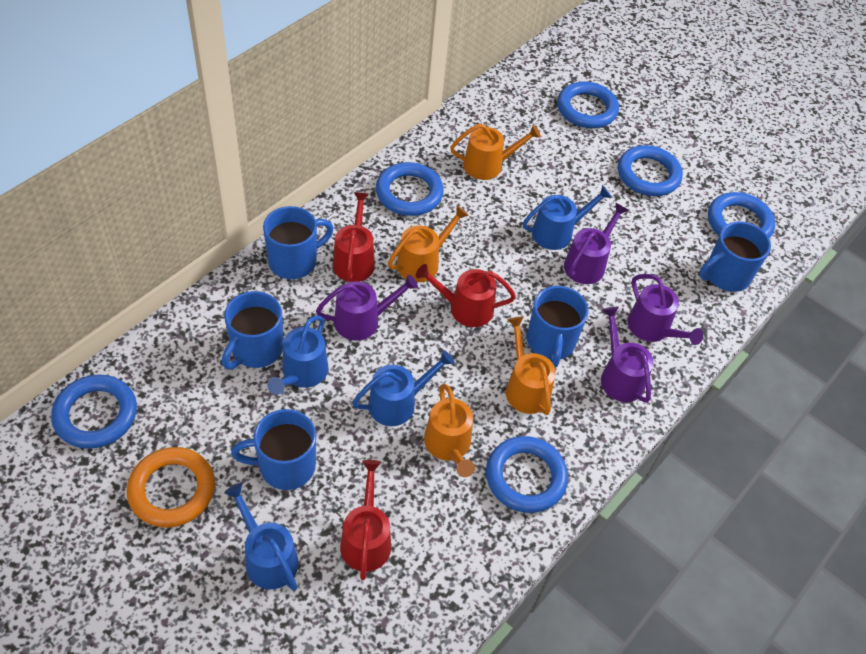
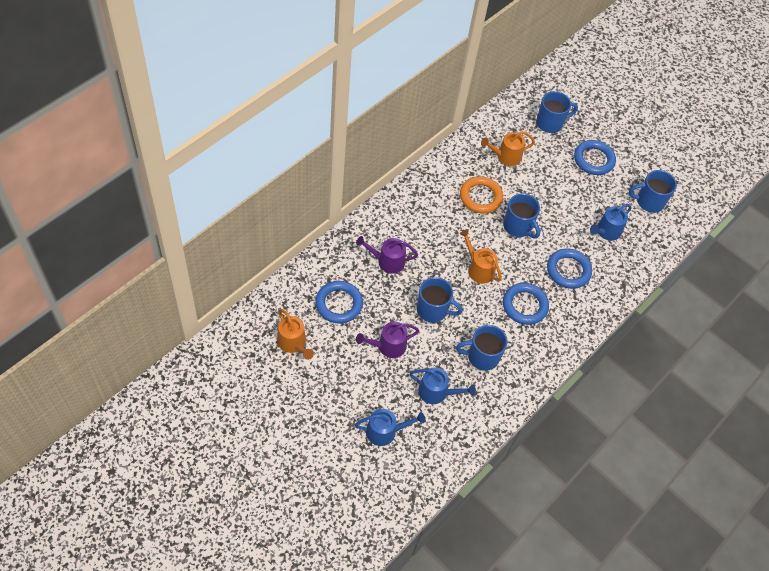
blue ring: [51,375,137,449] [376,162,444,216] [486,436,568,513] [557,82,619,128] [618,145,683,196] [708,192,775,238] = 6 -> [315,281,363,324] [503,283,549,325] [547,248,592,289] [574,140,616,175] = 4
blue watering can: [224,483,298,591] [267,315,328,395] [353,350,454,426] [523,186,612,250] = 4 -> [355,409,425,446] [410,367,476,404] [590,204,631,241] = 3
orange watering can: [388,206,469,282] [424,384,475,477] [450,124,541,180] [506,316,556,415] = 4 -> [277,309,314,360] [460,229,502,284] [481,131,535,166] = 3
purple watering can: [316,274,418,341] [564,203,629,284] [601,307,654,403] [627,274,703,345] = 4 -> [356,236,418,274] [356,322,419,358] = 2
red watering can: [333,192,375,282] [340,460,391,580] [416,264,516,327] = 3 -> none = 0

